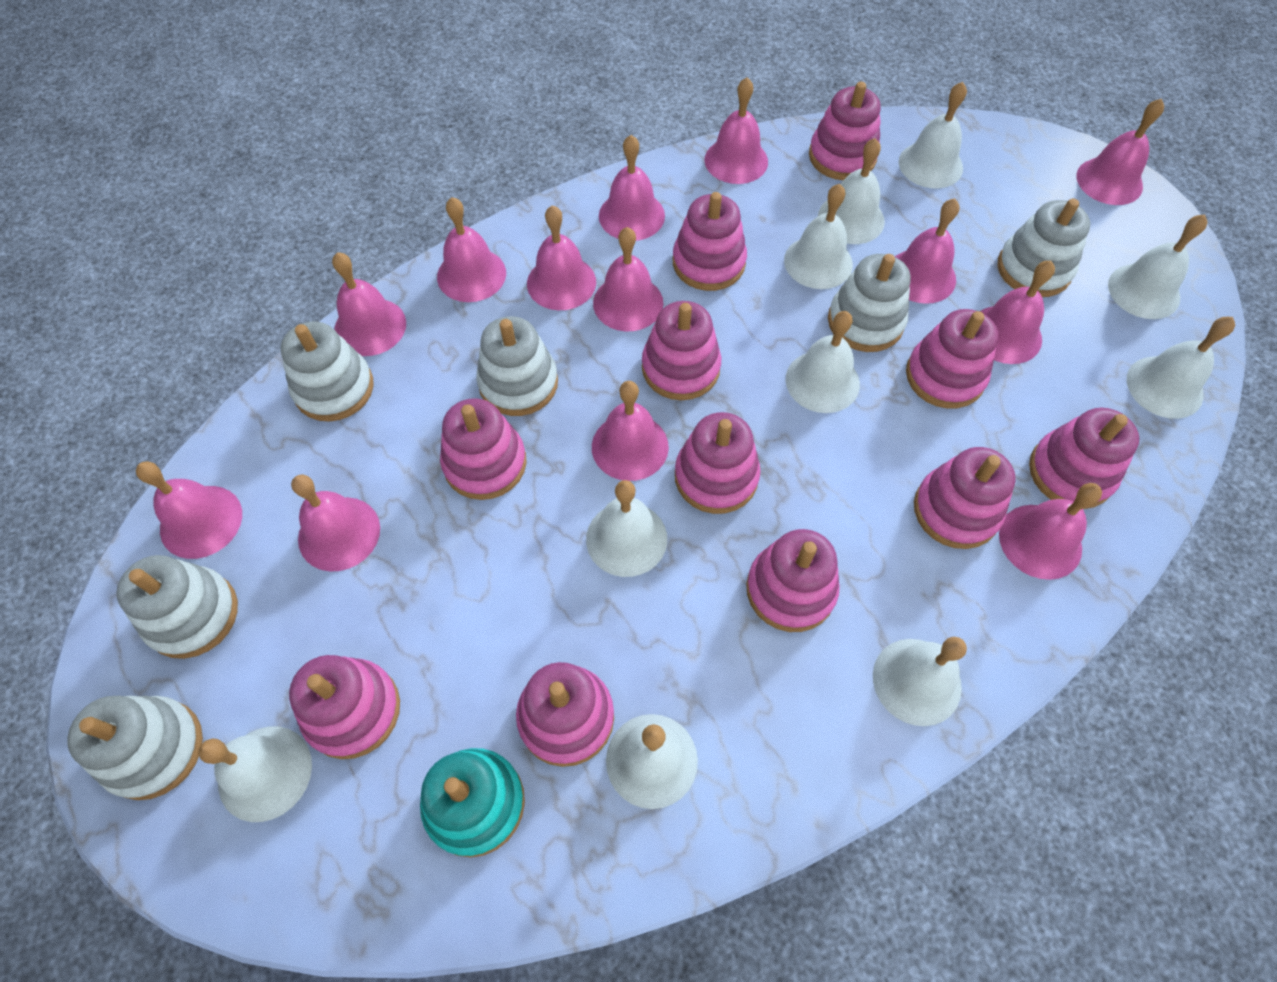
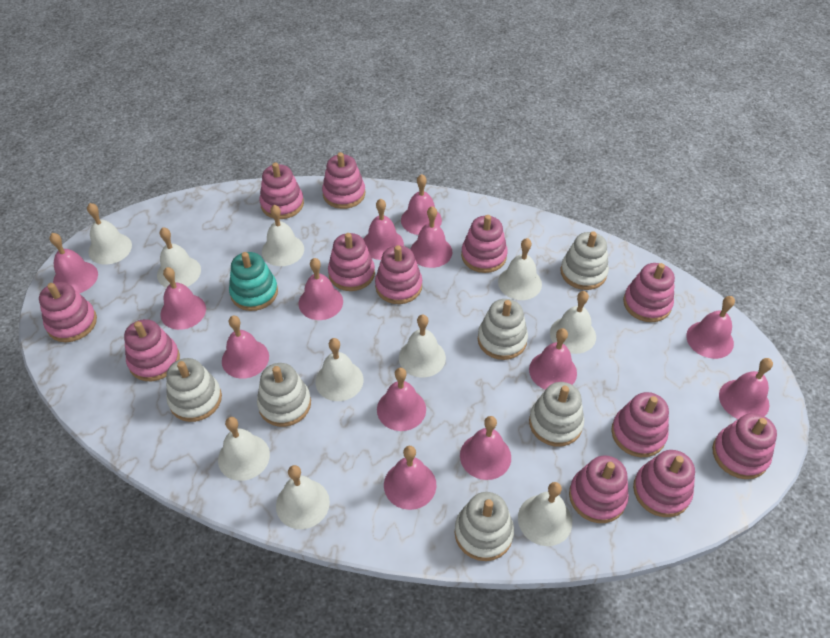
pink stacking toy: [289,655,400,759] [440,398,527,500] [516,662,614,767] [642,301,721,400] [673,192,747,291] [675,412,761,514] [746,529,840,632] [809,82,881,180] [906,309,999,409] [914,447,1016,549] [1029,408,1139,509] = 11 -> [39,282,97,342] [124,319,180,381] [260,162,304,219] [322,152,365,209] [328,233,375,291] [375,245,422,304] [461,215,508,273] [569,455,629,523] [611,392,669,457] [623,263,675,322] [633,450,695,517] [712,413,777,479] = 12

